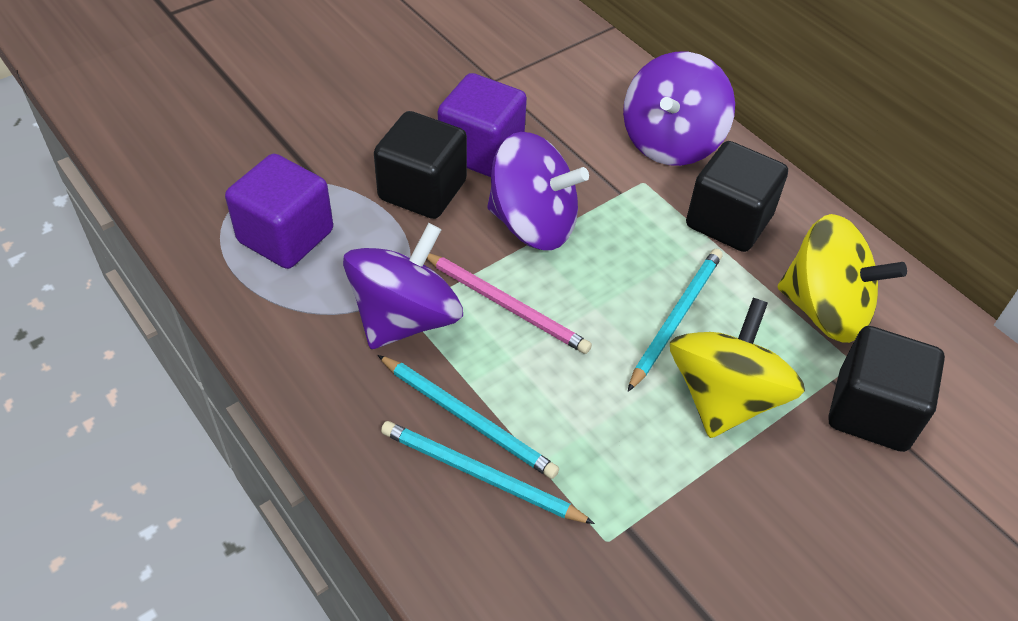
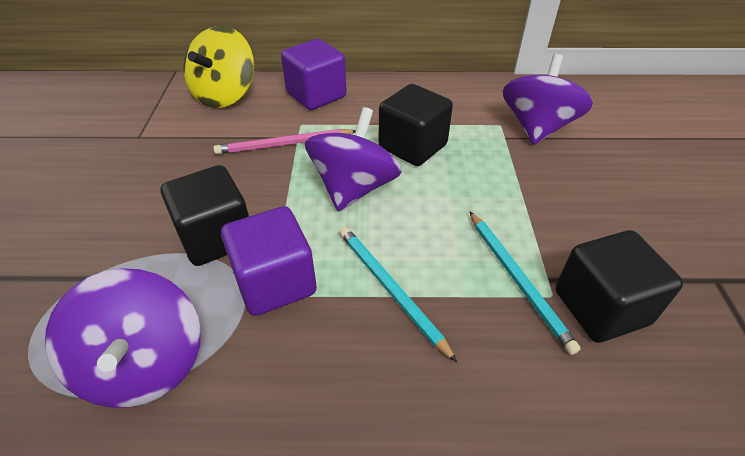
turquoise pencil: [378,355,559,479] [381,421,595,524] [628,249,723,391] = 3 -> [340,227,458,363] [469,211,581,355] = 2
yellow spinning top: [670,298,805,438] [778,214,907,343] = 2 -> [183,26,254,108] = 1

